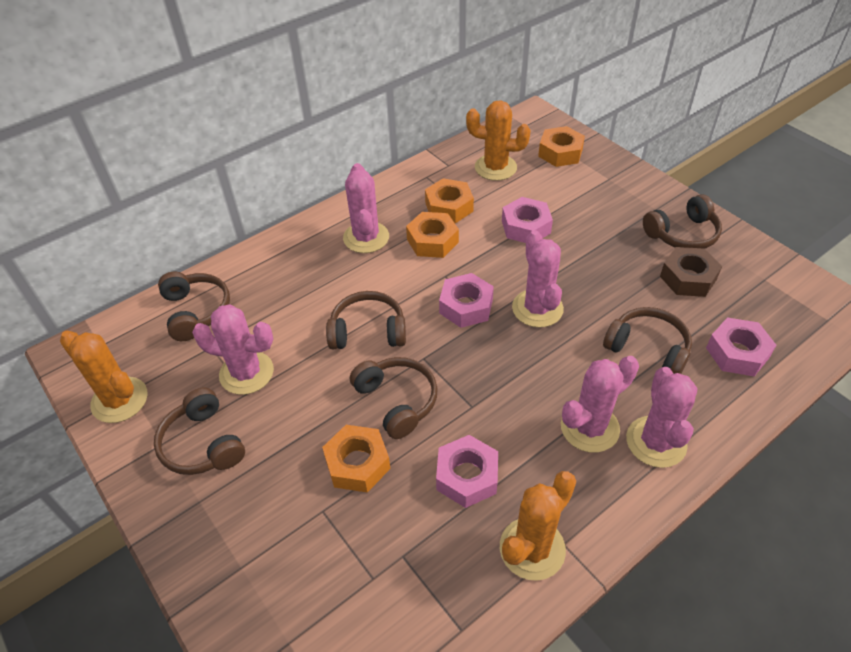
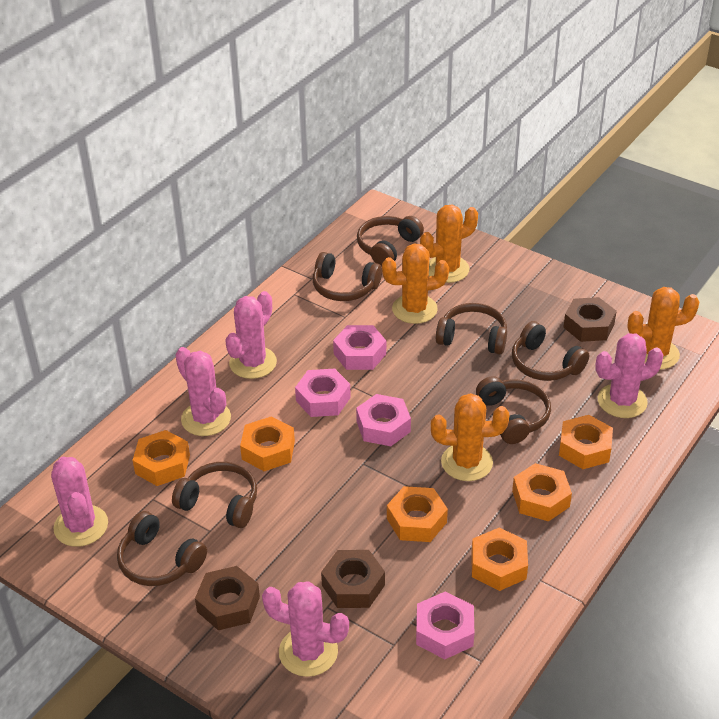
brown headphones: [154,388,245,475] [158,272,230,341] [326,291,406,349] [350,357,438,439] [603,307,692,374] [643,194,722,249] = 6 -> [117,511,207,586] [172,462,257,528] [313,252,382,301] [357,216,424,266] [436,303,507,355] [476,376,551,444] [512,321,589,381] = 7
brown nut: [660,247,722,297] = 1 -> [195,566,260,630] [321,550,385,608] [563,297,617,342] = 3
orange cactus: [60,331,148,423] [466,100,531,181] [500,471,576,581] = 3 -> [382,243,449,324] [420,205,478,283] [431,393,509,481] [627,287,699,369] = 4
orange nut: [322,425,390,493] [406,212,459,258] [425,178,474,224] [538,126,585,167] = 4 -> [133,430,190,486] [240,416,295,471] [387,486,448,542] [471,528,528,591] [512,463,572,522] [559,415,613,469] = 6

